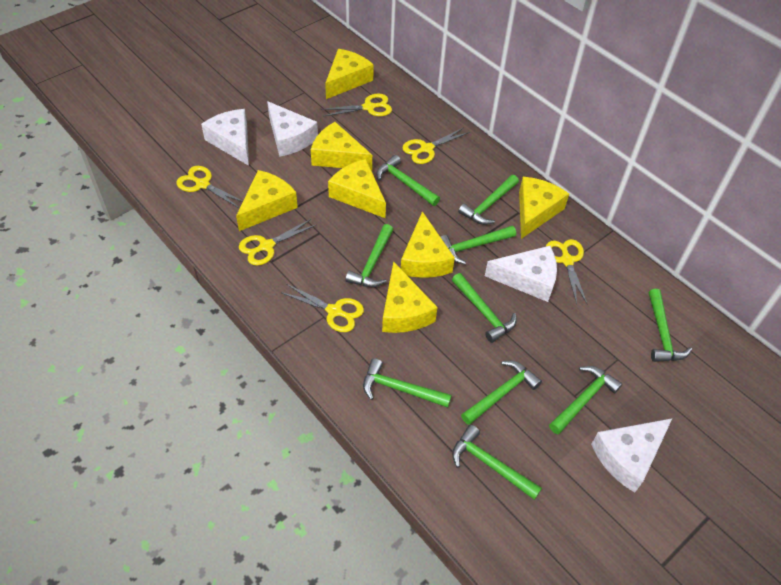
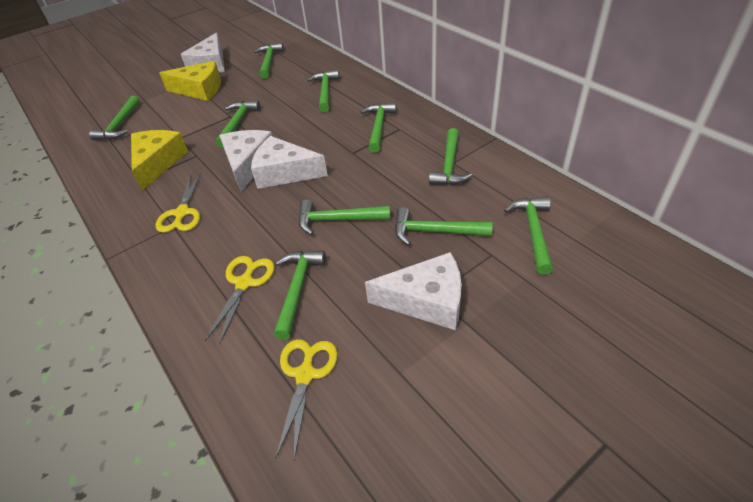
yellow cheese: [236,170,298,231] [311,122,372,171] [325,49,374,99] [328,159,386,218] [382,261,437,333] [401,211,455,278] [519,177,569,239] = 7 -> [131,130,188,191] [159,61,221,101] = 2
yellow scissors: [176,166,243,209] [239,219,316,266] [282,284,364,332] [321,94,392,117] [402,128,470,164] [546,239,587,304] = 6 -> [156,172,201,233] [205,256,275,345] [275,339,338,459] = 3

